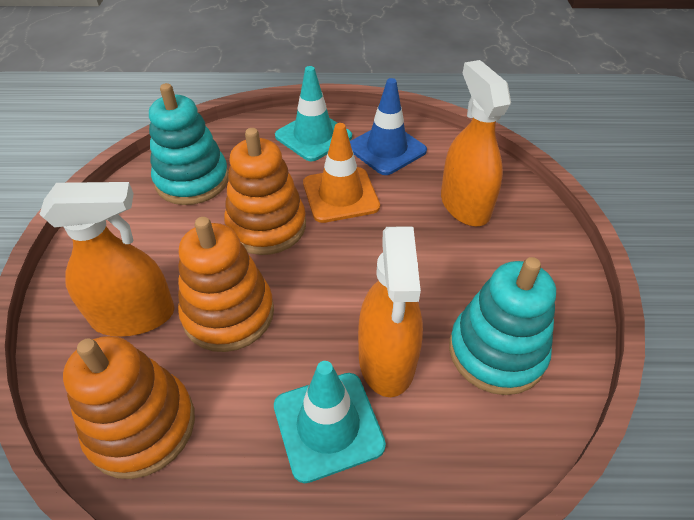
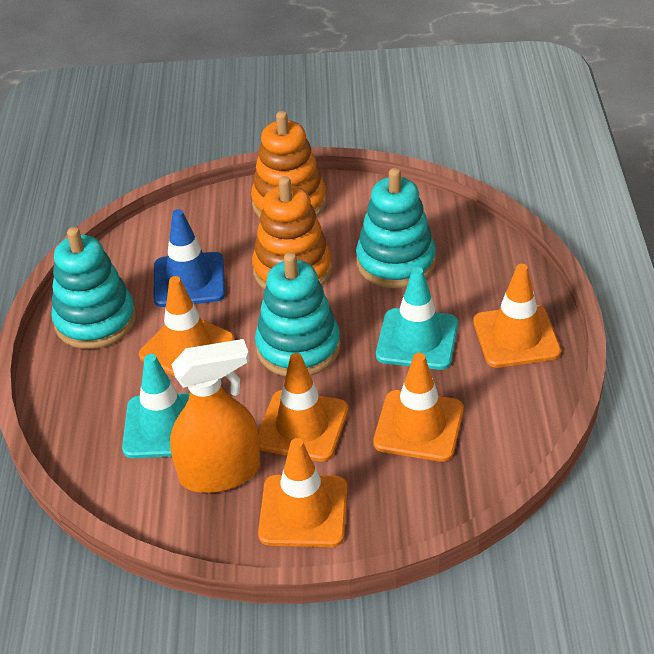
orange spray bottle: [39,182,174,337] [358,226,423,397] [441,60,511,226] = 3 -> [170,339,260,493] = 1
orange stacking toy: [63,336,195,479] [178,217,274,352] [224,128,306,255] = 3 -> [251,111,326,218] [252,176,332,289] = 2
orange traffic cone: [303,123,380,223] = 1 -> [139,276,235,376] [258,353,349,462] [258,438,348,547] [373,353,464,462] [473,264,561,368] = 5
turquoise stacking toy: [149,83,228,205] [449,257,556,395] = 2 -> [51,227,136,349] [255,252,341,377] [356,168,436,288] = 3

